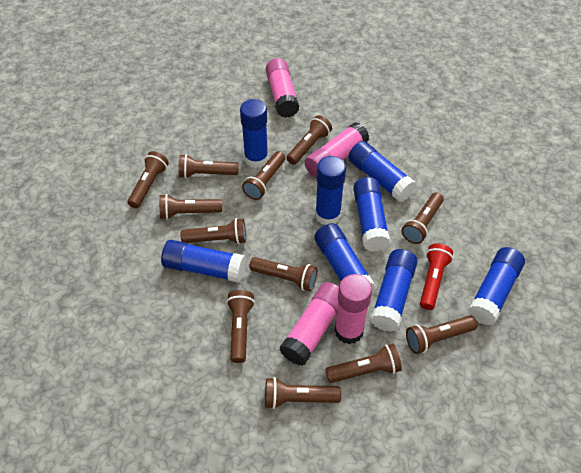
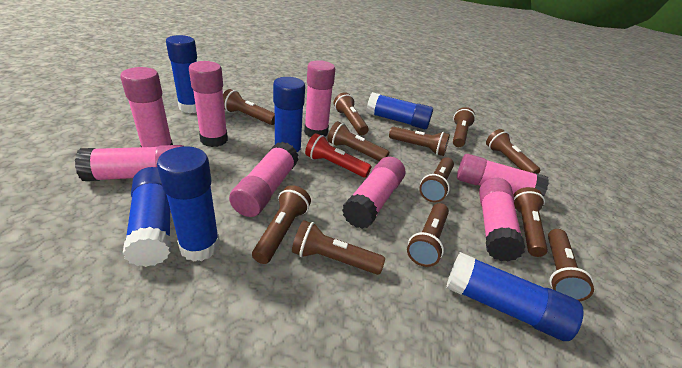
blue glue stick: [161,240,246,283] [240,99,268,168] [314,223,375,291] [315,156,346,225] [348,141,416,202] [353,177,391,252] [370,249,418,332] [468,247,525,325] = 8 -> [123,167,171,267] [157,146,220,262] [166,35,197,113] [273,77,305,159] [366,93,433,129] [446,252,584,341] = 6
pink glue stick: [266,58,299,118] [280,282,339,366] [305,122,369,178] [334,274,372,344] = 4 -> [75,145,184,181] [120,67,173,147] [189,61,228,147] [229,142,299,217] [304,60,335,137] [342,157,405,229] [457,154,549,197] [479,178,525,262] = 8

